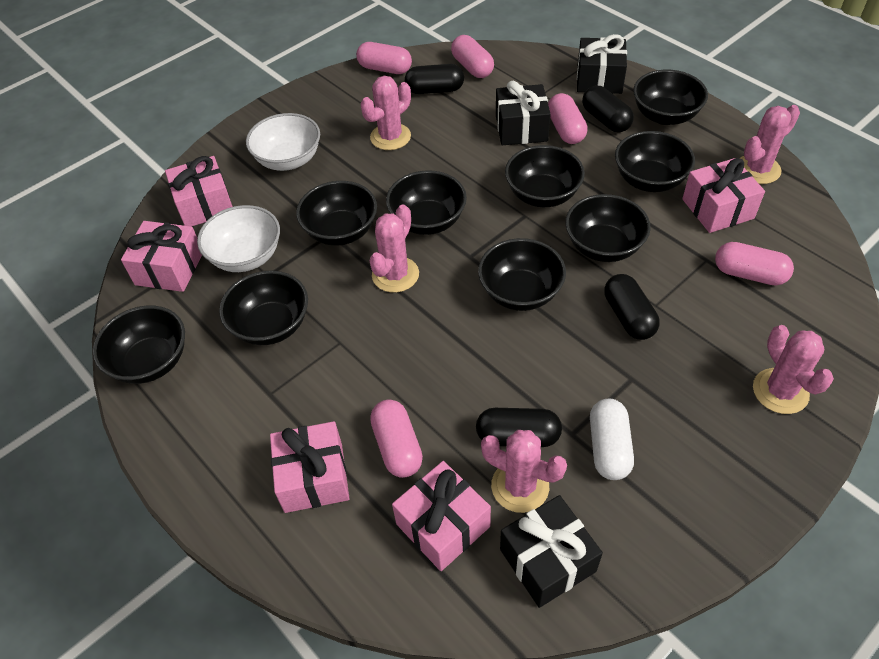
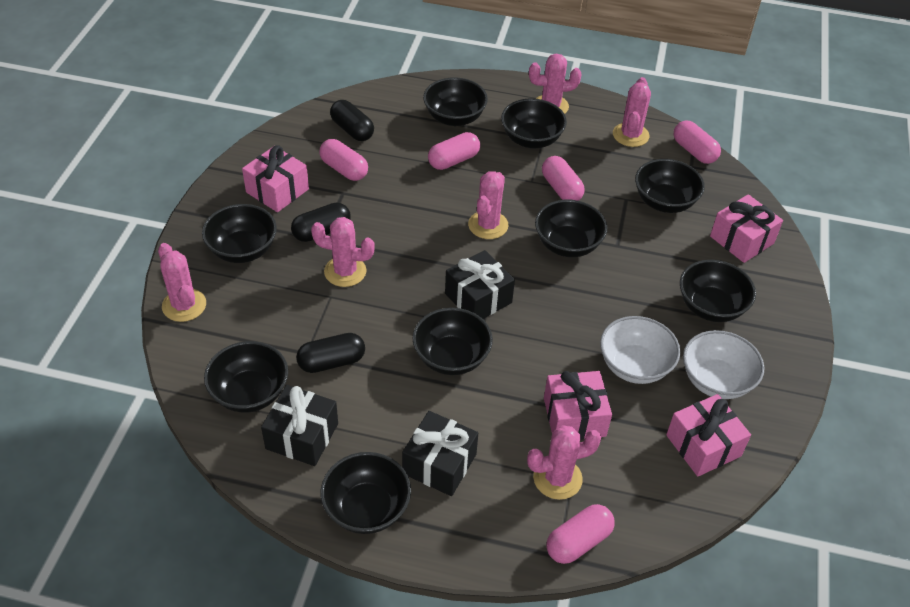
black capsule: [405,64,464,94] [476,408,562,447] [582,86,634,132] [604,274,660,340] = 4 -> [291,202,351,242] [296,333,365,373] [330,100,374,141] = 3
pink cactus: [360,76,411,150] [370,204,419,293] [481,430,567,513] [740,105,800,184] [753,325,834,414] = 5 -> [158,243,206,322] [311,217,375,287] [468,171,508,239] [527,425,601,500] [529,54,582,114] [613,77,651,147] = 6
pink gift: [121,221,202,292] [165,156,233,226] [270,421,350,513] [392,461,491,571] [682,158,765,233] = 5 -> [242,146,309,212] [544,371,612,440] [666,394,751,477] [710,194,783,263] = 4
white capsule: [590,399,634,480] = 1 -> none = 0

